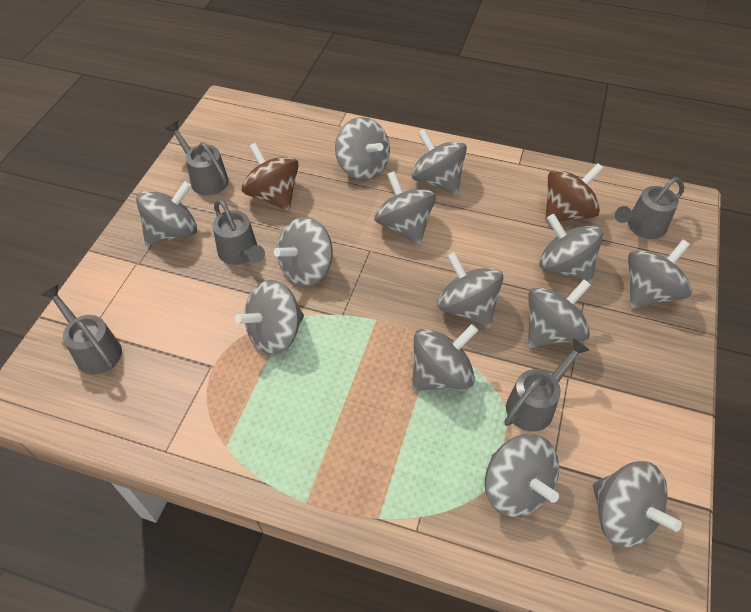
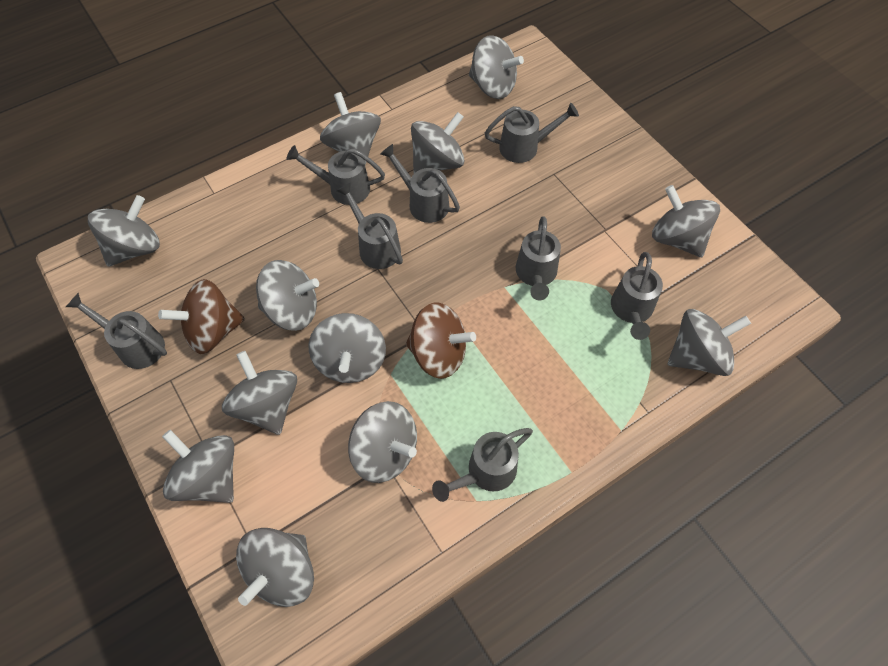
grey spinning top: [136,181,197,246] [235,280,304,355] [274,217,333,287] [335,117,390,180] [374,171,436,245] [411,129,467,194] [412,324,478,391] [437,252,503,328] [485,434,559,517] [528,279,591,348] [539,214,603,283] [593,461,682,548] [628,240,692,309] = 13 -> [88,195,160,266] [162,430,234,503] [222,351,297,435] [236,528,314,607] [256,260,319,331] [309,313,386,383] [320,92,381,165] [348,401,417,483] [411,112,465,173] [469,35,524,99] [652,185,720,257] [668,309,751,376] = 12
grey watering can: [41,285,122,375] [165,121,229,196] [212,199,265,265] [504,338,590,432] [615,177,684,239] = 5 -> [66,293,167,369] [286,145,385,205] [336,183,403,269] [380,144,460,223] [432,428,533,502] [485,103,579,163] [516,216,561,300] [611,252,663,340] = 8

